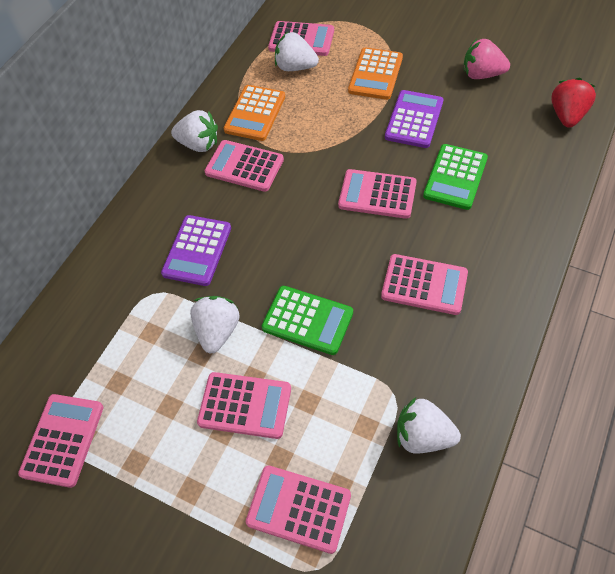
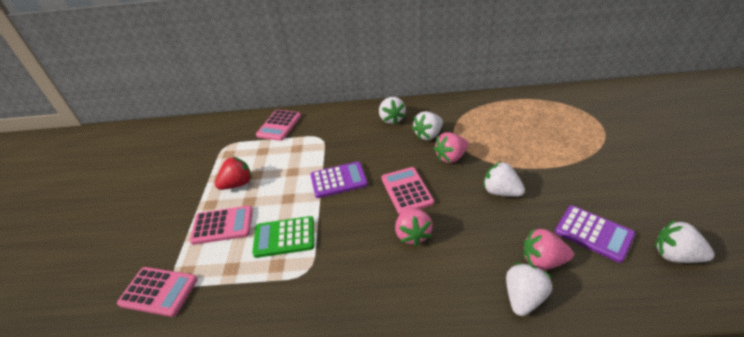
green calculator: [262,286,353,355] [423,144,488,210] = 2 -> [252,216,314,258] = 1
orange calculator: [224,85,285,141] [348,47,403,100] = 2 -> none = 0
pink calculator: [18,394,103,488] [197,372,291,439] [204,140,284,192] [246,465,351,554] [268,21,334,56] [338,169,417,219] [381,254,468,315] = 7 -> [117,267,198,317] [190,205,253,245] [256,110,301,141] [382,167,434,214] = 4
pink strawberry: [464,39,510,79] = 1 -> [395,207,433,246] [434,132,468,163] [523,228,574,270] = 3
white strawberry: [171,110,218,152] [190,296,240,353] [275,32,319,71] [397,398,461,454] = 4 -> [379,97,406,125] [412,111,443,140] [483,161,525,197] [506,263,552,316] [655,220,714,263] = 5

